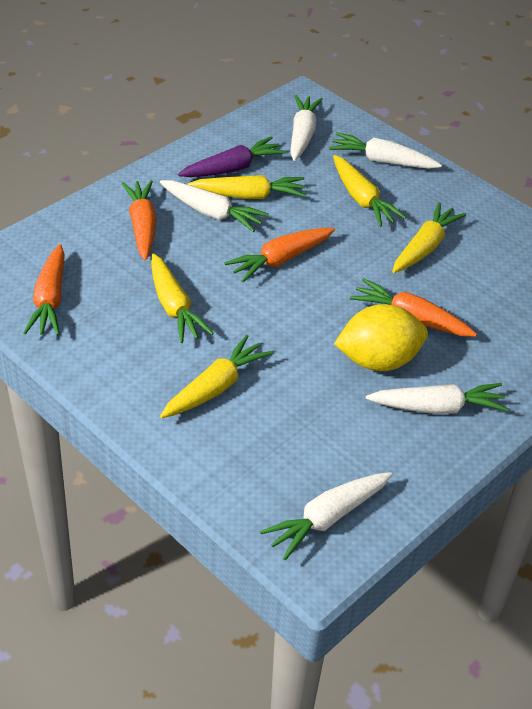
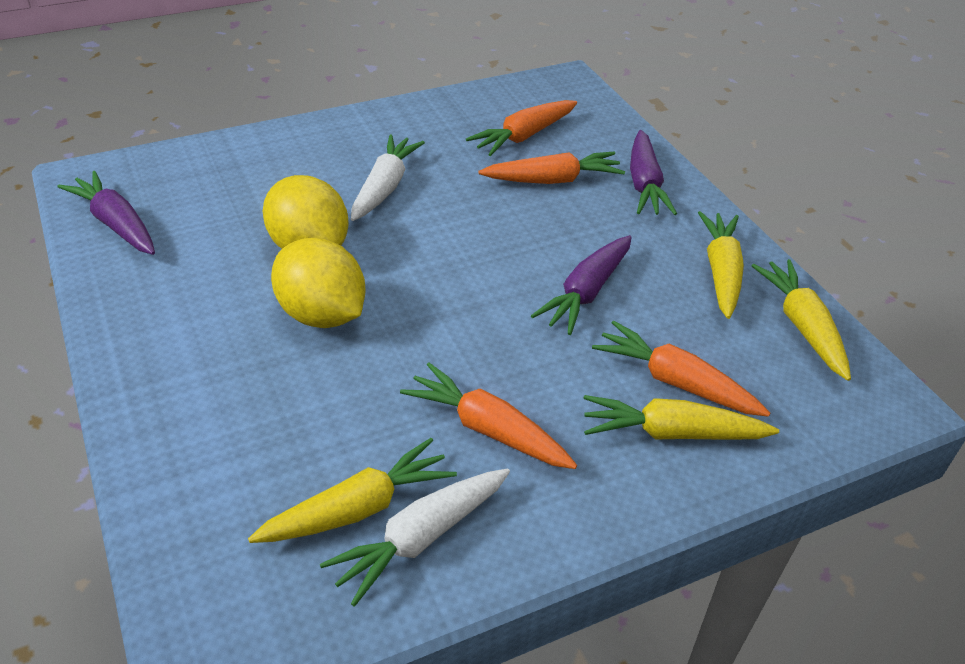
purple carrot: [178,136,287,177] = 1 -> [58,171,155,255] [531,235,632,335] [630,130,677,215] = 3
white carrot: [160,180,269,232] [260,472,392,560] [290,95,323,161] [329,132,442,169] [366,383,509,414] = 5 -> [320,468,510,607] [351,135,425,221] = 2
yellow carrot: [151,253,214,343] [160,335,273,418] [188,175,306,199] [333,155,407,227] [392,202,466,273] = 5 -> [248,438,457,543] [583,395,779,440] [698,211,744,319] [752,259,851,381] = 4
yellow lemon: [334,304,428,371] = 1 -> [262,175,349,249] [271,238,366,328] = 2

